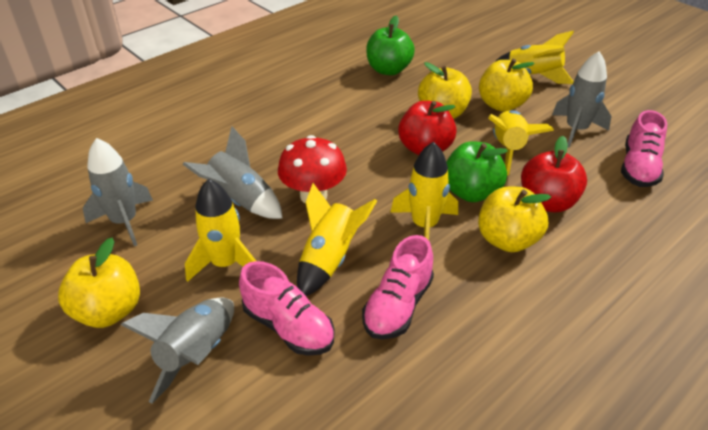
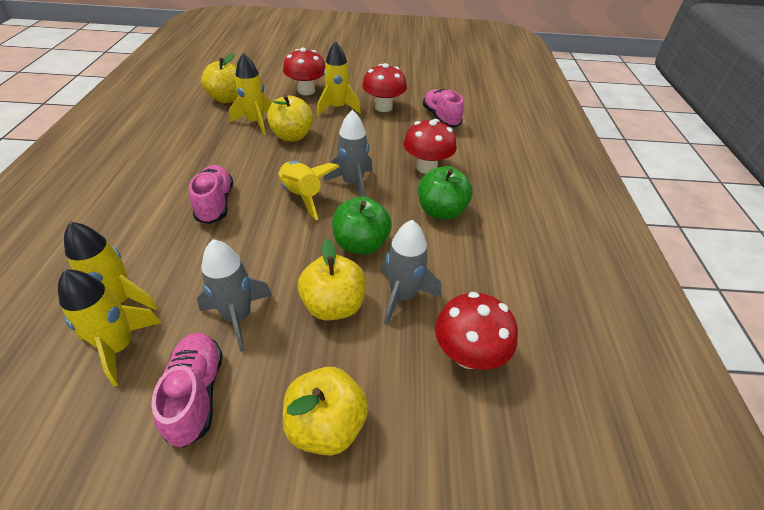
grey rocket: [83,138,153,246] [121,298,234,403] [183,126,283,219] [552,51,611,148] = 4 -> [197,239,272,352] [323,110,373,197] [381,220,441,325] = 3
red apple: [398,101,457,155] [521,136,587,212] = 2 -> none = 0
red mushroom: [278,135,347,204] = 1 -> [283,48,325,95] [362,63,407,112] [403,119,457,174] [435,292,518,370] = 4

